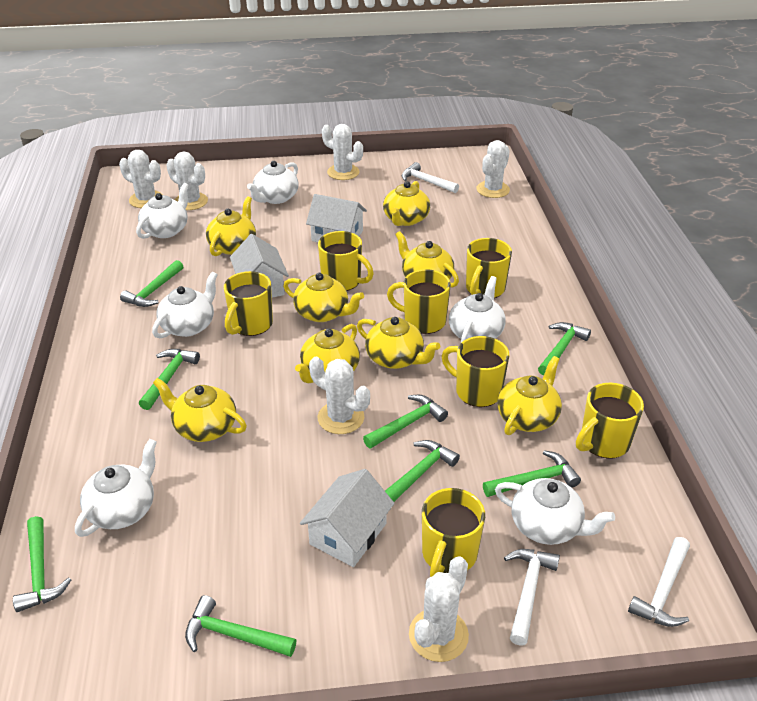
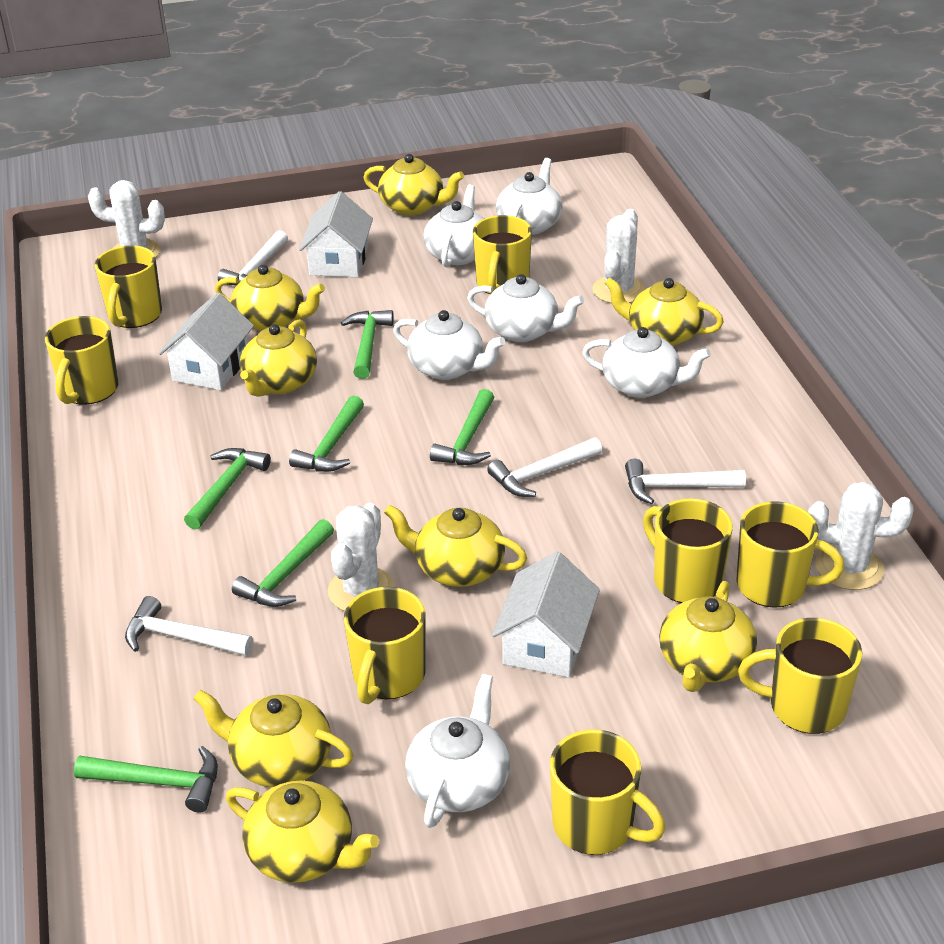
green hammer: [13,516,71,612] [120,260,183,307] [139,349,200,410] [185,595,296,657] [363,395,448,449] [385,440,460,502] [483,450,581,497] [538,322,591,376] = 8 -> [74,746,218,813] [184,448,271,530] [232,519,334,607] [289,395,364,472] [341,310,394,379] [430,389,494,465] = 6
white cactus: [119,150,163,208] [166,151,208,210] [309,357,370,434] [322,124,363,180] [409,556,469,662] [476,140,510,198] = 6 -> [88,180,165,257] [328,503,395,611] [592,209,645,304] [808,482,914,590] = 4
white hammer: [402,162,459,193] [504,549,560,646] [628,537,690,627] = 3 -> [125,596,253,656] [218,230,288,285] [487,437,602,497] [625,459,746,504] = 4
yellow mug: [224,271,273,336] [318,231,374,291] [387,269,451,334] [422,488,485,577] [441,336,510,407] [466,238,512,298] [576,383,644,458] = 7 -> [45,316,119,405] [95,245,162,328] [344,587,426,704] [473,215,532,294] [550,729,666,855] [643,498,733,603] [736,501,845,608] [738,618,862,734] = 8

